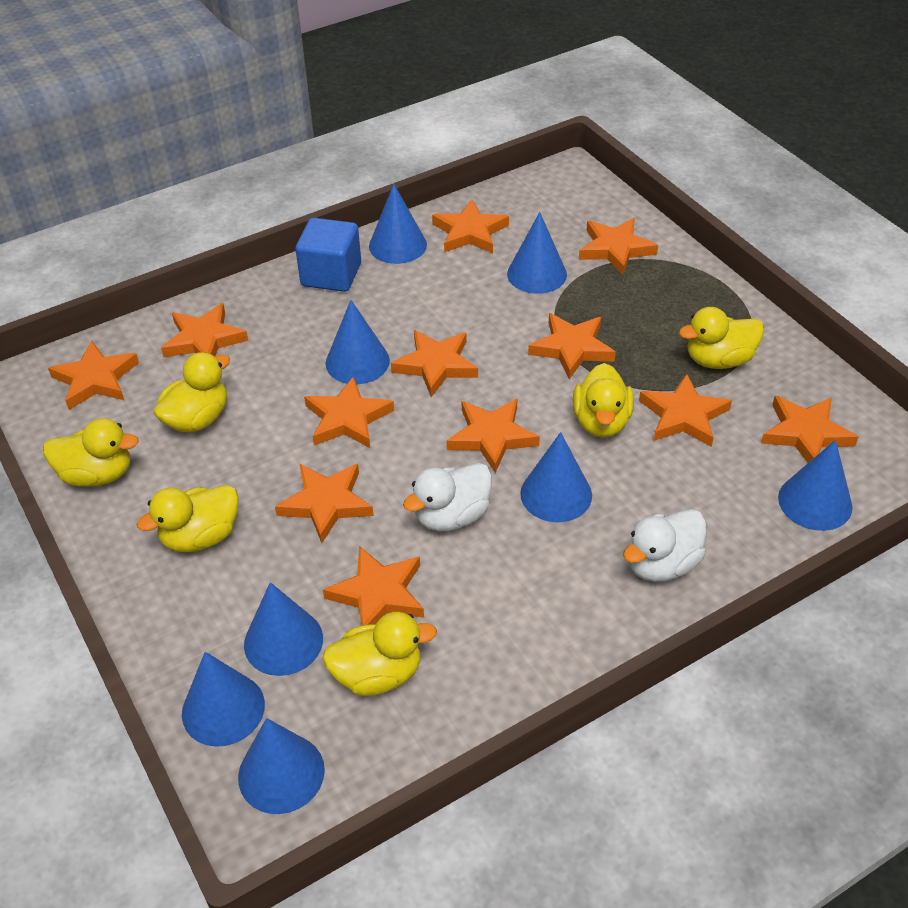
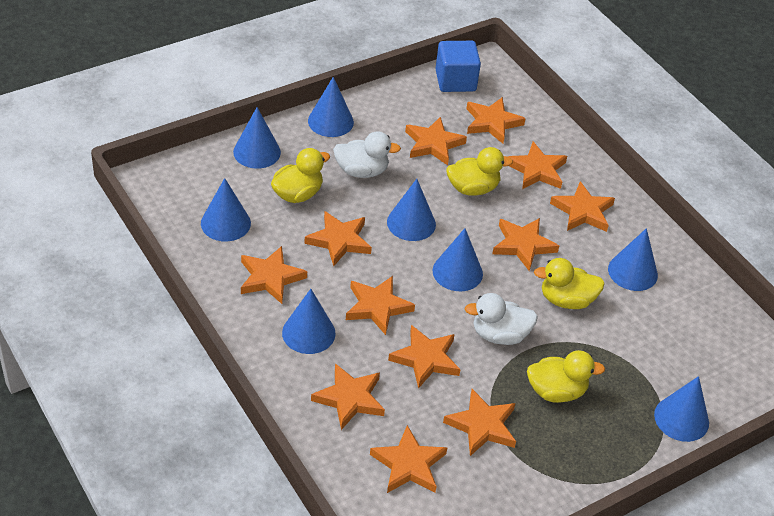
yellow duck: [43,418,139,487] [137,485,239,552] [154,352,230,432] [323,612,437,696] [573,363,634,438] [679,307,764,369] = 6 -> [271,148,330,203] [446,147,513,196] [527,350,605,403] [534,258,605,309] = 4

